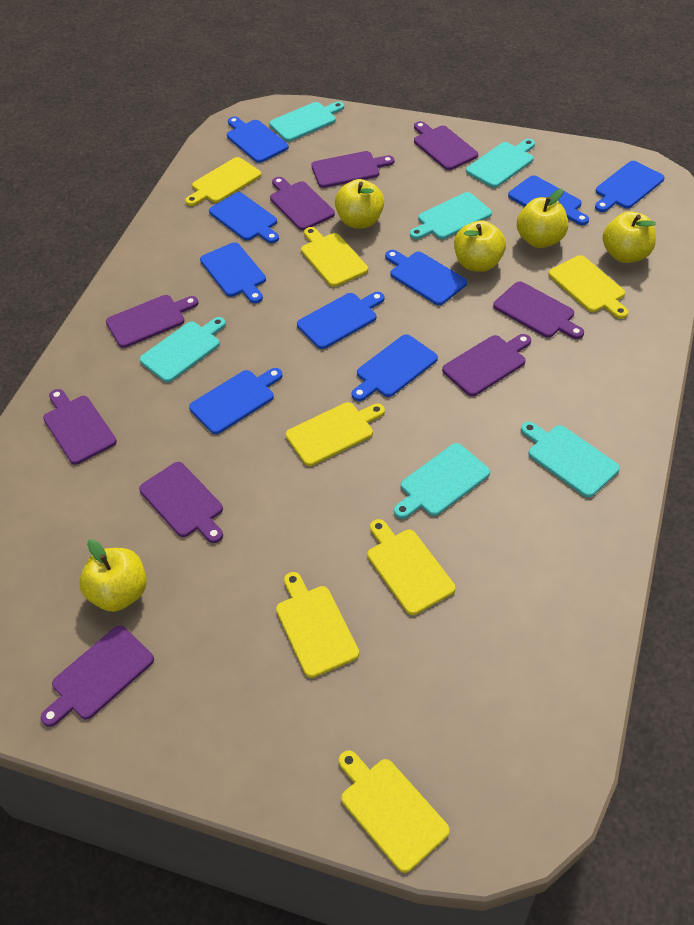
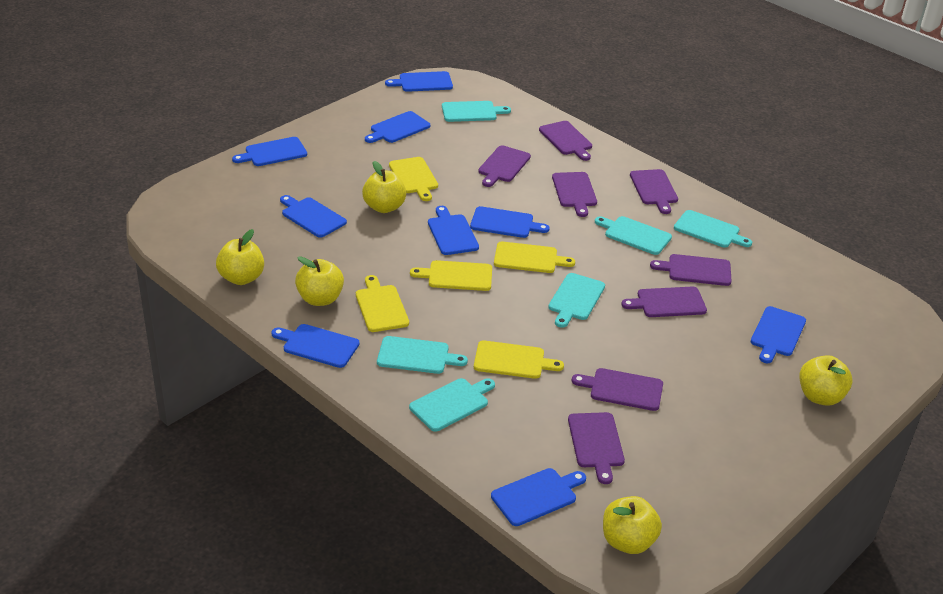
purple cutting board: [41,625,154,727] [43,389,117,465] [106,295,199,348] [139,462,223,543] [270,177,335,230] [311,151,394,188] [414,121,478,170] [442,334,531,396] [493,281,584,339] = 9 -> [478,145,531,187] [539,121,592,161] [552,172,597,217] [568,412,625,484] [572,368,663,411] [621,287,707,317] [630,169,678,214] [650,254,732,286] = 8
yellow cutting board: [185,157,261,206] [276,572,359,678] [285,402,385,466] [301,227,368,287] [339,750,450,873] [367,519,455,615] [549,255,628,319] = 7 -> [356,275,409,332] [389,157,438,201] [410,260,492,291] [474,340,564,379] [494,241,575,273] = 5

